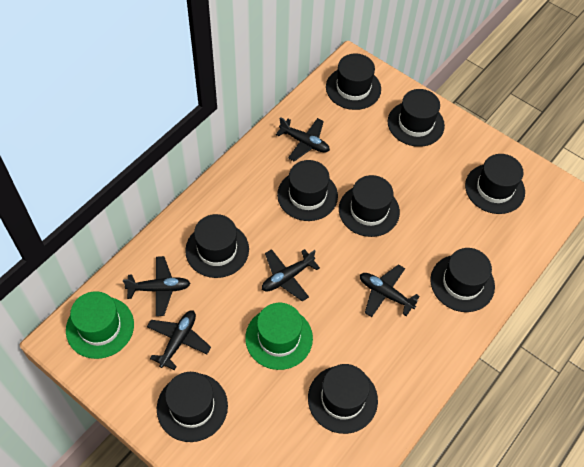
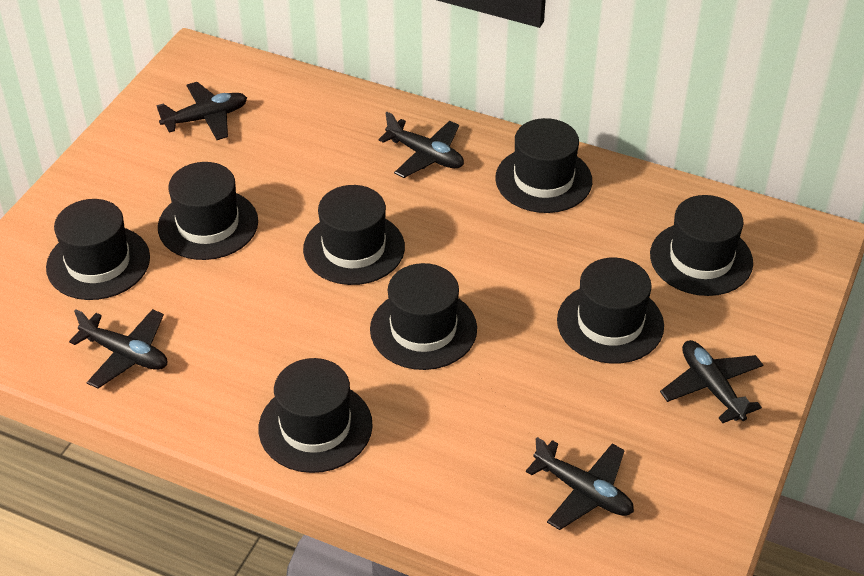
black hat: [157,372,228,442] [185,214,249,278] [277,160,338,221] [308,364,378,434] [326,53,381,110] [339,175,400,237] [388,89,445,147] [430,248,495,312] [465,154,525,214] = 9 -> [46,199,150,300] [158,162,258,260] [259,358,373,473] [303,185,405,285] [370,263,477,370] [495,118,592,213] [557,258,664,364] [650,195,753,296] = 8
green hat: [66,291,134,359] [245,303,313,370] = 2 -> none = 0

